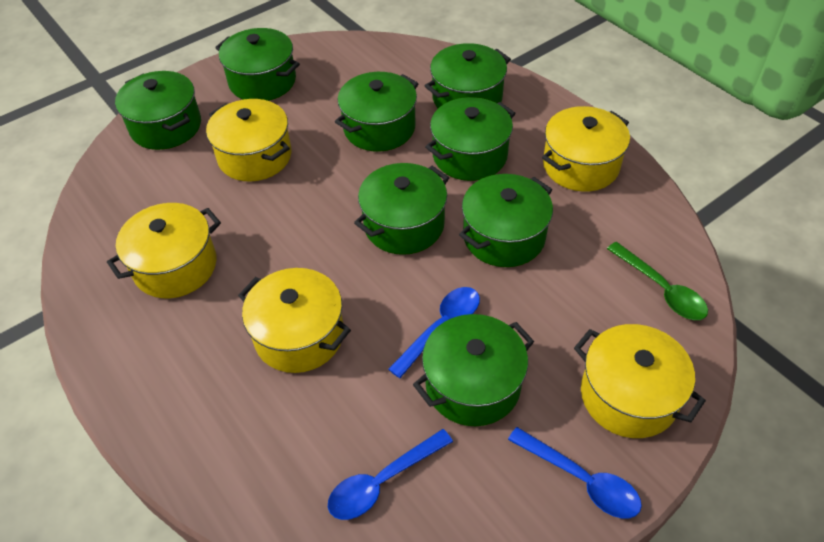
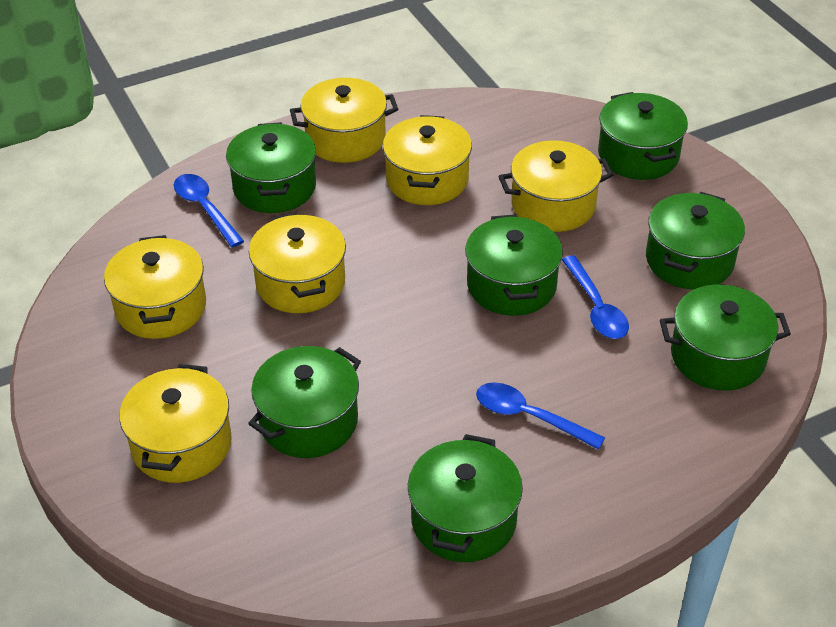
green pot: [115,71,201,150] [215,28,300,101] [335,72,419,152] [354,163,449,255] [413,314,534,426] [425,43,511,108] [425,97,515,181] [459,174,553,267] = 8 -> [226,122,316,213] [248,346,361,458] [408,434,523,562] [465,214,563,316] [598,92,688,180] [646,192,745,290] [660,284,791,390] = 7
green spoon: [607,242,708,320] = 1 -> none = 0
yellow pot: [107,203,221,298] [206,99,291,181] [238,268,351,373] [542,106,630,192] [574,324,706,438] = 5 -> [104,235,206,339] [119,364,232,483] [249,212,346,313] [290,78,398,163] [383,115,472,205] [498,140,613,232] = 6

